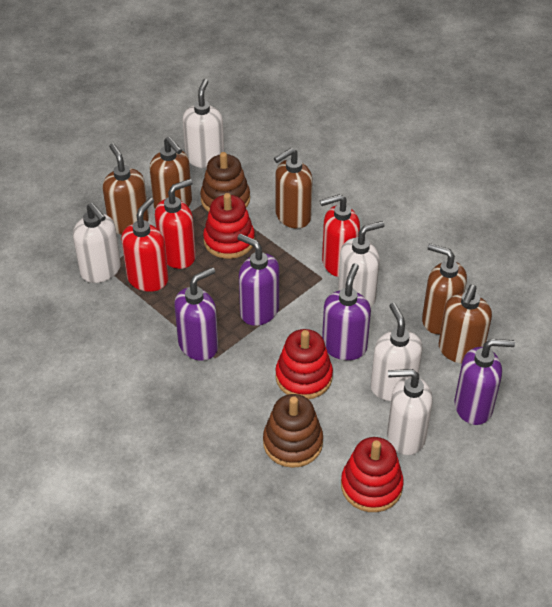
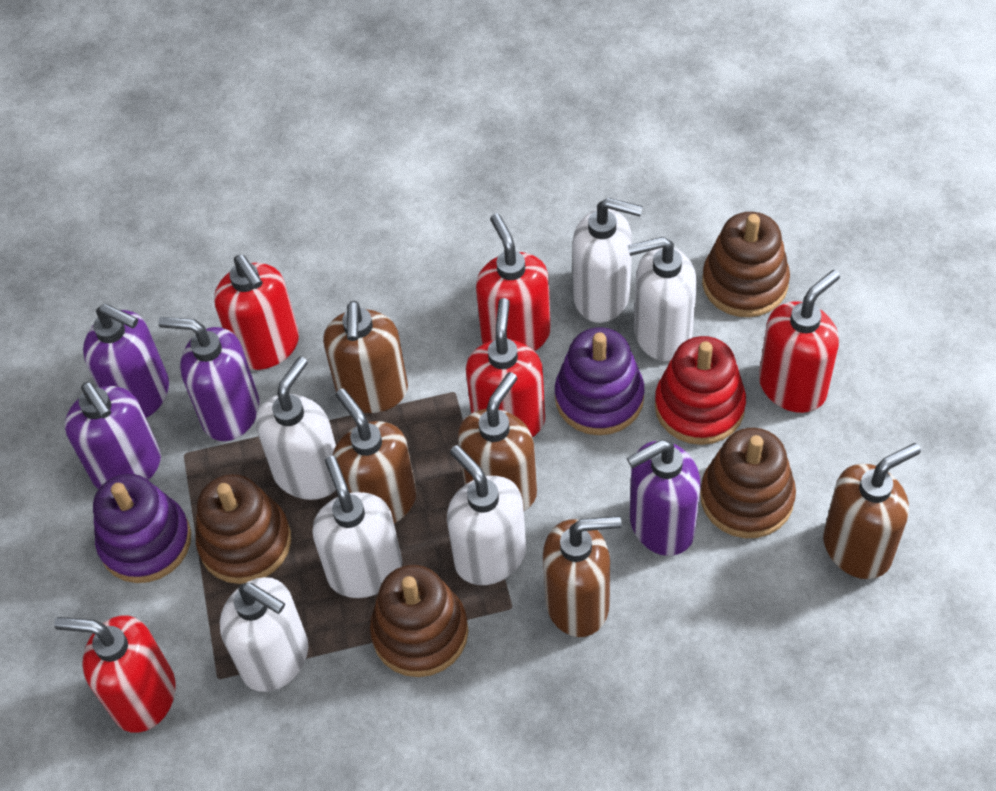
brown stacking toy: [200,152,250,212] [263,394,323,468] = 2 -> [196,474,291,584] [370,565,468,677] [700,428,796,538] [702,212,790,317] = 4
purple stacking toy: none = 0 -> [93,474,191,583] [555,327,644,435] = 2
red soap dispenser: [121,198,168,292] [155,179,196,269] [320,194,360,277] = 3 -> [54,615,176,733] [214,255,299,370] [466,298,545,437] [476,214,551,351] [759,270,840,413] = 5
red stacking toy: [203,193,255,259] [275,329,333,399] [341,437,404,512] = 3 -> [655,336,746,445] = 1
white soap dispenser: [73,203,121,283] [183,79,224,168] [338,221,385,308] [371,303,422,401] [387,369,432,455] = 5 -> [220,577,308,692] [256,357,336,500] [312,456,402,598] [447,445,526,585] [572,198,643,323] [628,237,697,361] = 6

